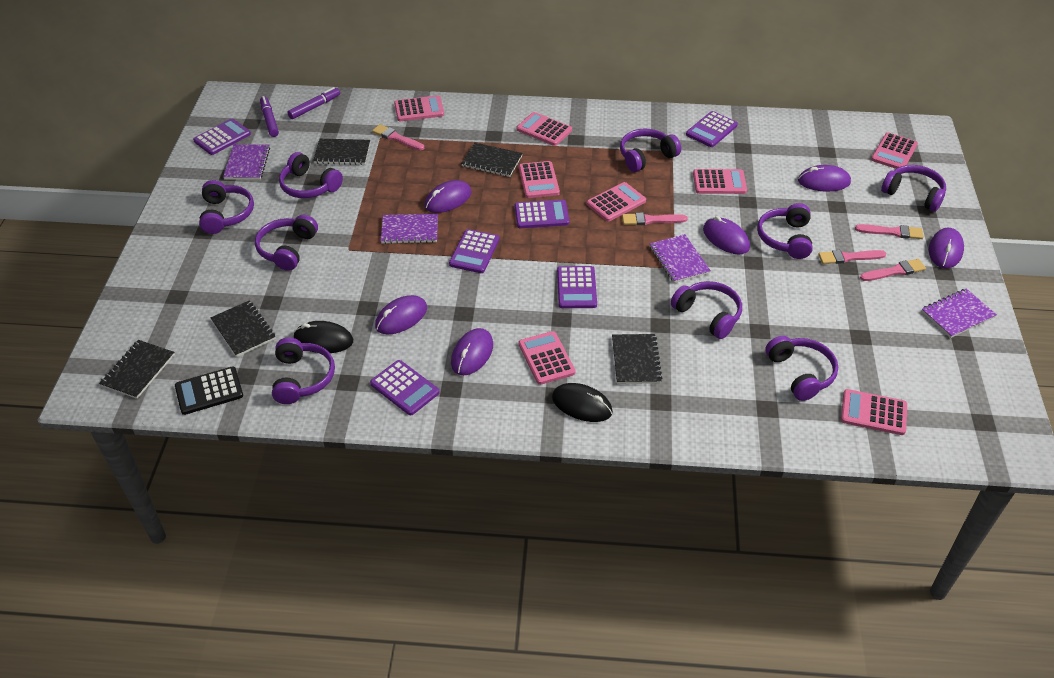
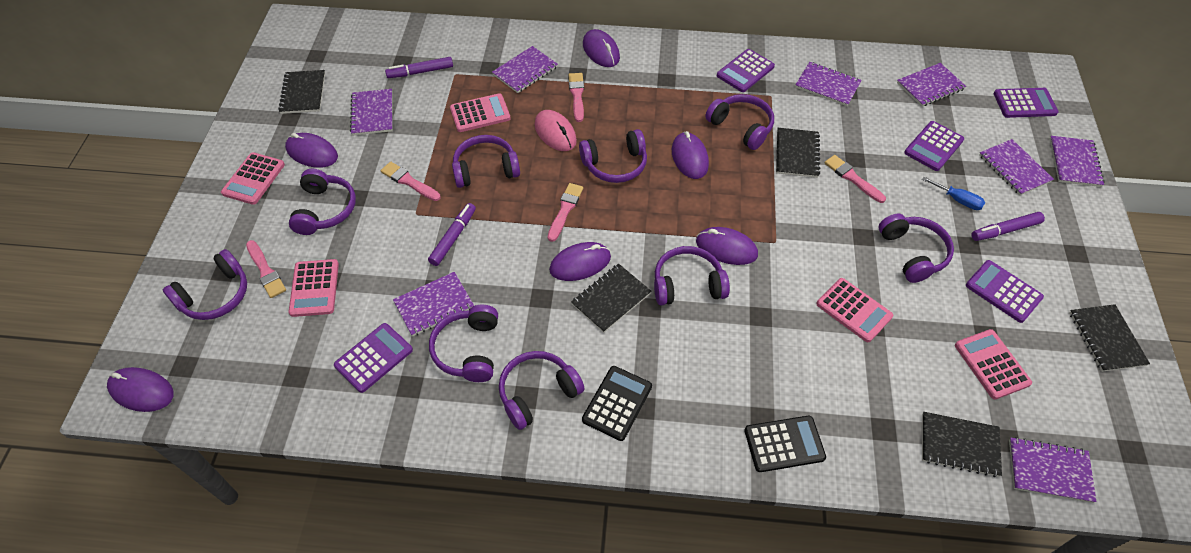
black calculator: [175,366,243,415] = 1 -> [582,366,652,441] [744,416,826,472] = 2
black mouse: [293,321,353,353] [552,383,613,422] = 2 -> none = 0
blue screwdriver: none = 0 -> [922,177,985,210] = 1
pink calculator: [394,95,444,121] [517,112,572,146] [519,161,560,198] [519,331,575,385] [587,182,646,222] [693,169,747,194] [841,389,907,435] [871,132,918,169] = 8 -> [221,152,285,205] [289,259,339,317] [450,93,511,132] [816,278,893,342] [955,329,1032,400] = 5
pink mouse: none = 0 -> [535,110,577,151] = 1
purple calculator: [193,119,251,155] [370,360,440,415] [449,229,499,273] [515,200,570,228] [557,266,597,308] [686,111,738,147] = 6 -> [334,323,413,393] [717,49,775,92] [904,121,964,171] [966,260,1044,323] [994,88,1059,118] = 5
purple marker: [260,96,279,137] [287,87,340,119] = 2 -> [385,57,453,78] [428,203,476,266] [972,212,1045,241] = 3
purple notebook: [223,144,270,180] [381,214,438,244] [650,234,711,283] [921,288,997,338] = 4 -> [350,89,393,136] [393,272,474,336] [492,46,558,93] [795,62,862,106] [897,63,966,107] [979,139,1054,196] [1009,437,1097,503] [1050,136,1105,187] = 8

